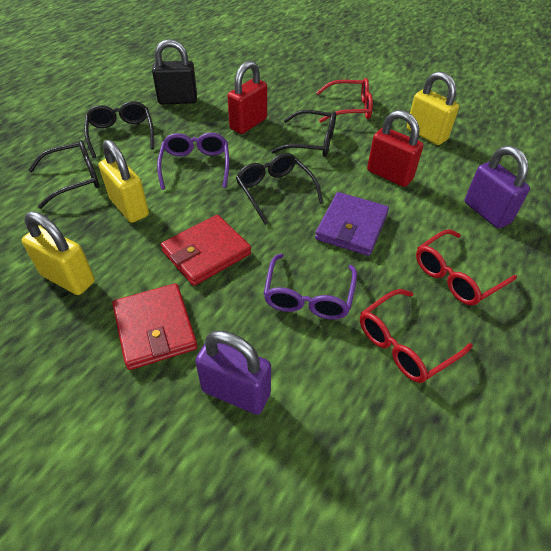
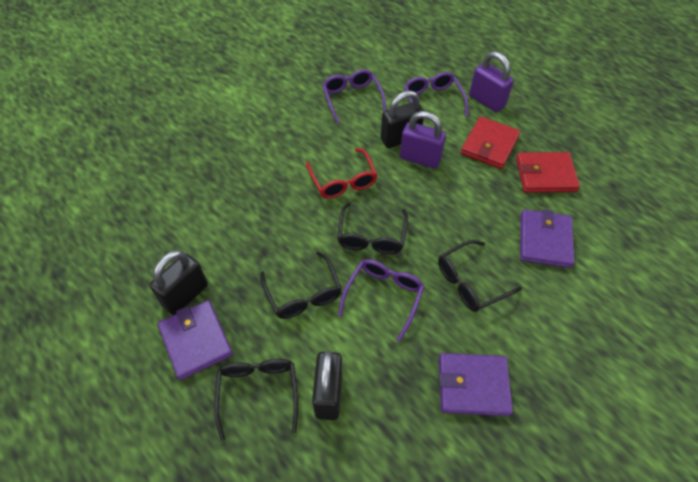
black padlock: [152,39,197,104] = 1 -> [150,250,208,315] [312,350,342,420] [381,91,424,148] = 3
purple glasses: [157,132,229,190] [263,254,357,320] = 2 -> [322,69,386,124] [338,259,424,342] [404,72,468,117] = 3
purple wallet: [315,192,389,256] = 1 -> [158,300,233,380] [439,353,513,416] [520,209,575,268] = 3
red glasses: [316,78,373,123] [360,289,473,383] [416,229,517,305] = 3 -> [306,148,377,199] = 1
red padlock: [227,61,267,134] [367,110,423,187] = 2 -> none = 0
yellow padlock: [22,211,95,295] [99,140,149,223] [407,71,459,145] = 3 -> none = 0

